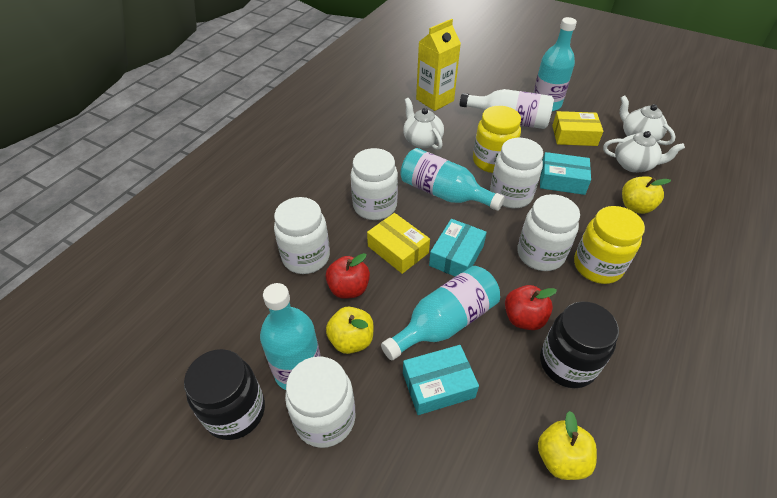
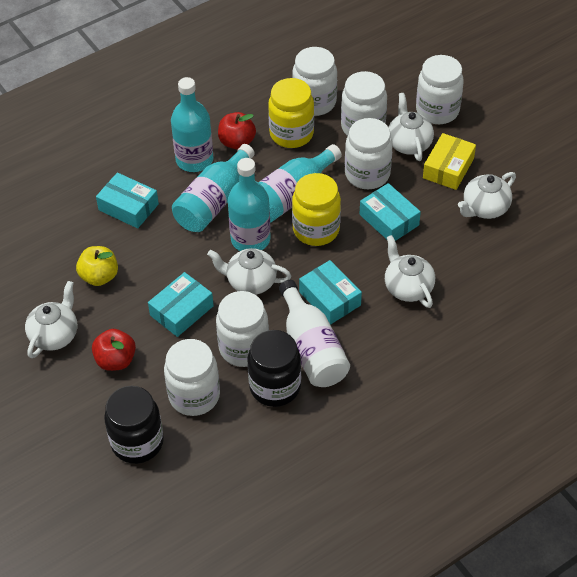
turquoise box: [403,345,479,415] [429,219,487,277] [540,152,591,195] = 3 -> [96,173,159,228] [148,272,214,337] [299,260,362,325] [360,183,421,241] = 4
white jar: [274,197,330,274] [285,356,355,448] [351,148,398,220] [490,138,543,208] [517,194,580,271] = 5 -> [164,339,220,416] [216,291,269,367] [292,47,337,116] [341,71,387,136] [345,118,393,189] [416,55,464,124] = 6
white teapot: [403,98,444,150] [603,131,685,173] [620,95,676,145] = 3 -> [25,281,78,358] [207,248,291,295] [385,235,435,308] [388,93,434,161] [458,172,516,219] = 5
yellow apple: [326,307,374,354] [538,411,597,480] [622,176,671,214] = 3 -> [76,246,118,286] = 1
yellow box: [367,213,430,274] [552,111,603,146] = 2 -> [423,133,476,190] = 1
yellow carton: [416,19,461,111] = 1 -> none = 0

